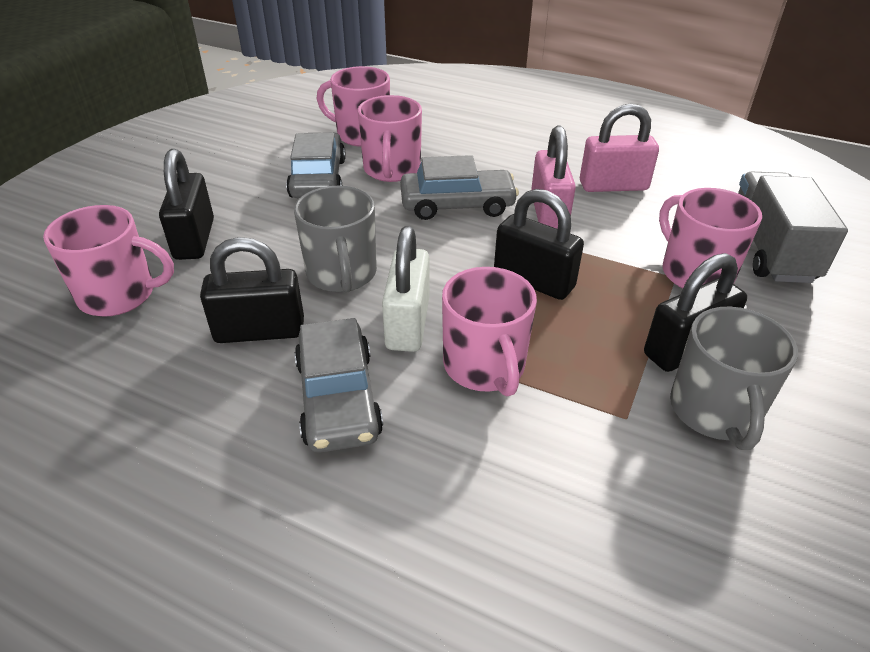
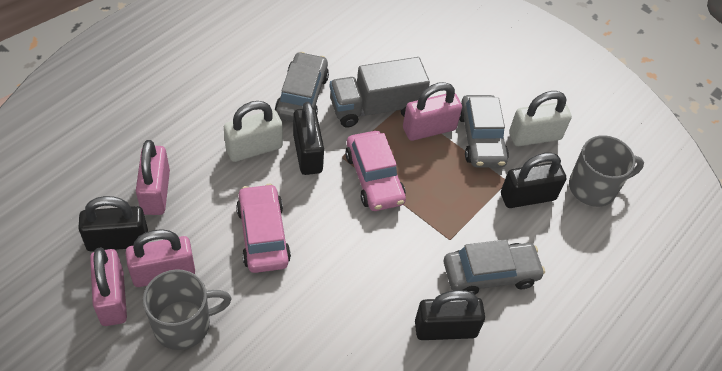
pink car: none = 0 -> [236,184,291,273] [345,131,406,211] = 2
pink mug: [43,205,174,317] [317,66,390,147] [358,95,422,182] [442,267,537,397] [659,188,762,289] = 5 -> none = 0
pink padlock: [531,126,576,229] [580,103,659,192] = 2 -> [90,247,127,326] [125,229,195,287] [136,140,170,215] [403,82,462,141] = 4
white padlock: [382,226,429,352] = 1 -> [224,101,283,162] [509,91,572,146] = 2

